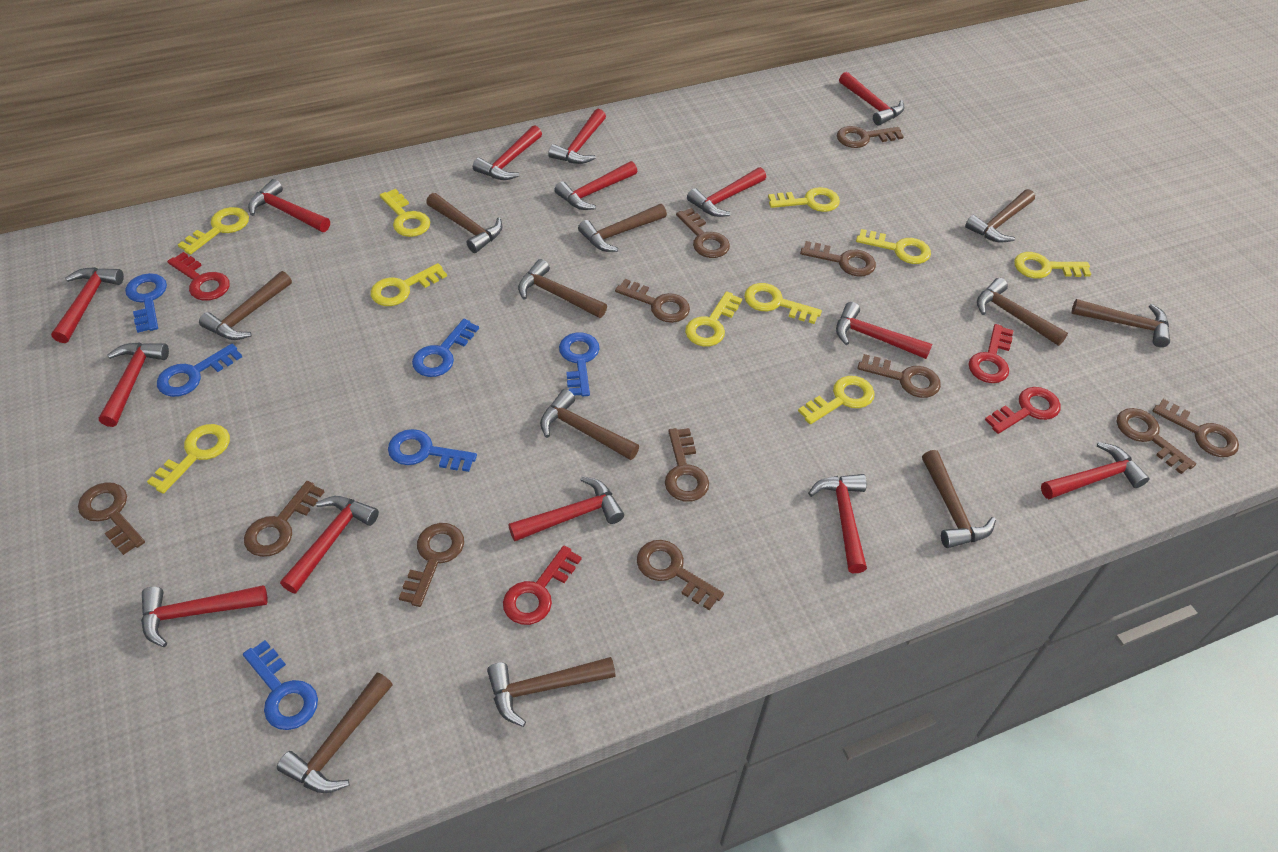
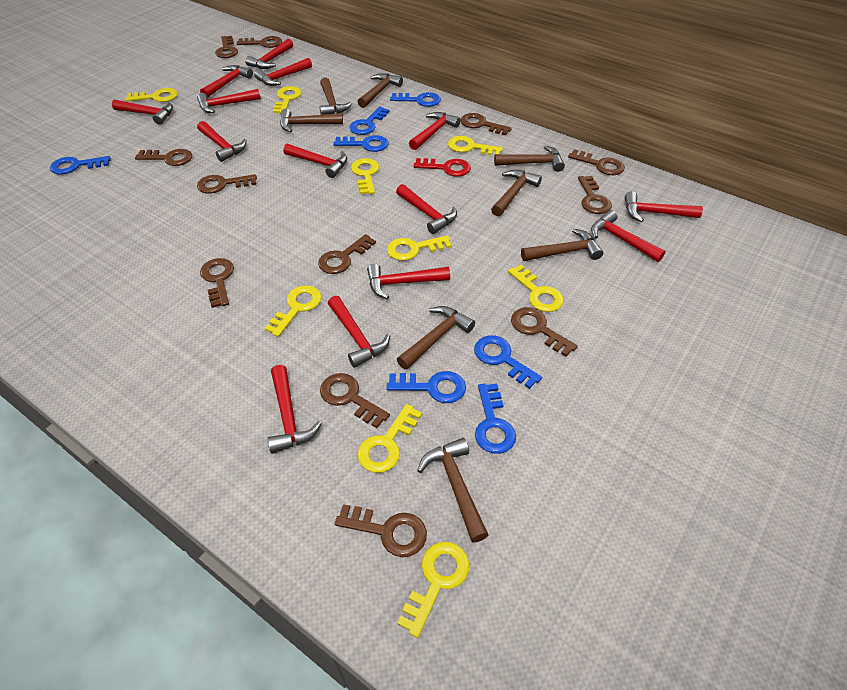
blue key: [125,273,167,333] [157,344,242,397] [243,640,318,730] [388,429,477,472] [412,319,479,377] [559,332,600,396] = 6 -> [50,156,111,175] [333,135,389,152] [349,107,389,135] [387,371,466,403] [390,92,441,107] [474,335,542,389] [475,383,516,454] = 7
brown hammer: [199,271,292,340] [277,673,393,793] [426,193,502,253] [487,657,616,727] [518,259,607,318] [540,389,639,460] [578,204,667,252] [922,450,996,548] [965,189,1035,242] [977,278,1068,346] [1072,299,1170,347] = 11 -> [280,109,343,132] [320,78,352,115] [358,73,403,108] [397,306,475,370] [417,438,489,542] [491,170,542,216] [494,145,565,172] [521,229,603,261] = 8
red key: [167,252,230,301] [503,545,582,625] [968,324,1014,383] [985,387,1061,434] = 4 -> [413,158,471,177] = 1
yellow key: [147,424,230,494] [178,207,249,255] [370,263,447,306] [380,189,430,237] [685,291,742,347] [744,283,822,324] [768,187,840,212] [798,376,875,424] [856,229,931,264] [1014,252,1091,279] = 10 -> [125,88,178,102] [264,286,322,337] [273,86,302,114] [351,158,379,194] [357,404,422,473] [387,235,452,261] [397,542,469,638] [448,136,503,156] [508,265,564,312] = 9

